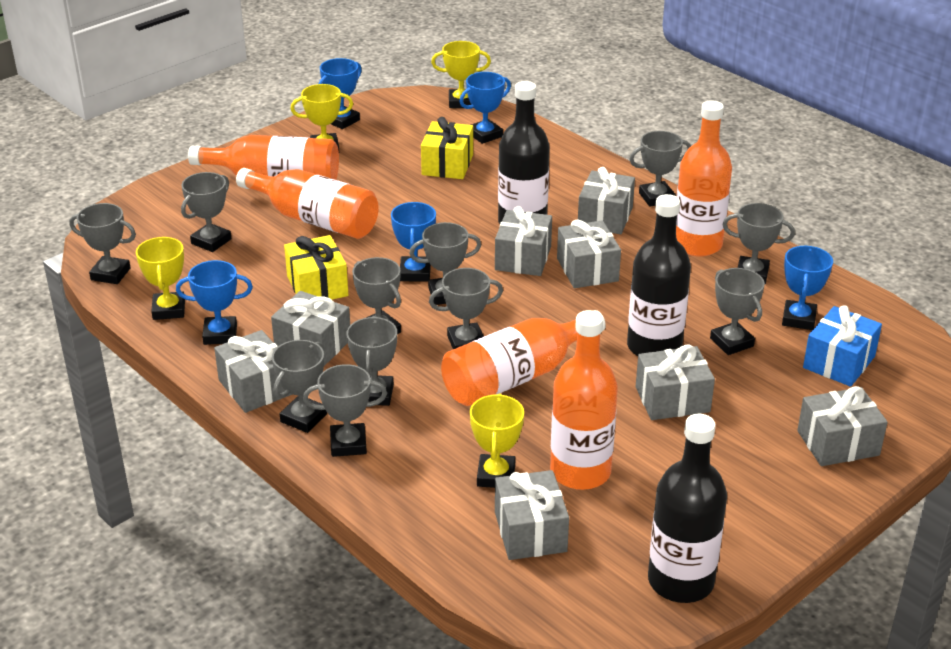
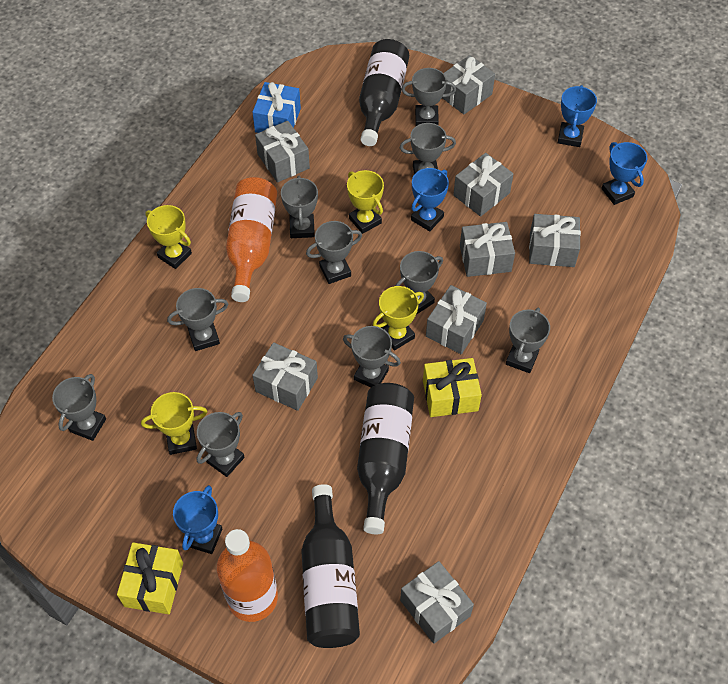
blue trophy: [176,260,253,345] [318,58,362,129] [391,202,436,282] [459,72,511,144] [782,246,833,330] = 5 -> [173,485,222,554] [411,168,449,231] [558,85,597,147] [601,142,647,205] = 4
grey trophy: [69,203,136,284] [181,172,232,252] [272,340,327,433] [303,364,387,457] [346,317,397,406] [352,257,401,334] [409,222,481,305] [429,268,503,349] [629,131,691,207] [710,268,765,355] [722,203,795,284] = 11 -> [52,374,106,441] [167,288,228,351] [197,412,245,477] [281,176,318,238] [306,221,362,284] [343,326,401,387] [395,251,443,315] [400,123,456,174] [401,68,456,126] [506,308,550,373] = 10
orange bottle: [188,135,339,180] [236,168,379,239] [441,310,606,406] [550,310,618,490] [676,100,732,256] = 5 -> [217,529,278,622] [226,177,277,302] = 2

